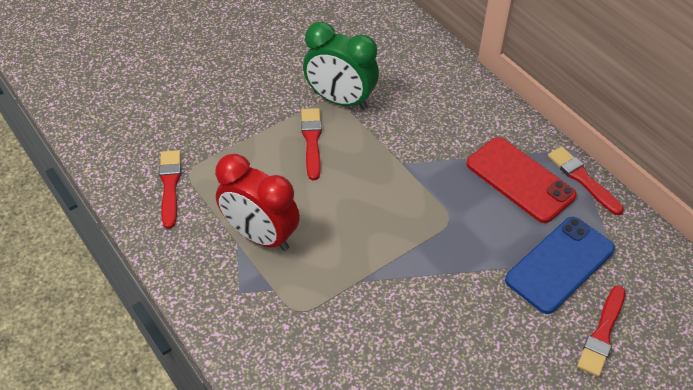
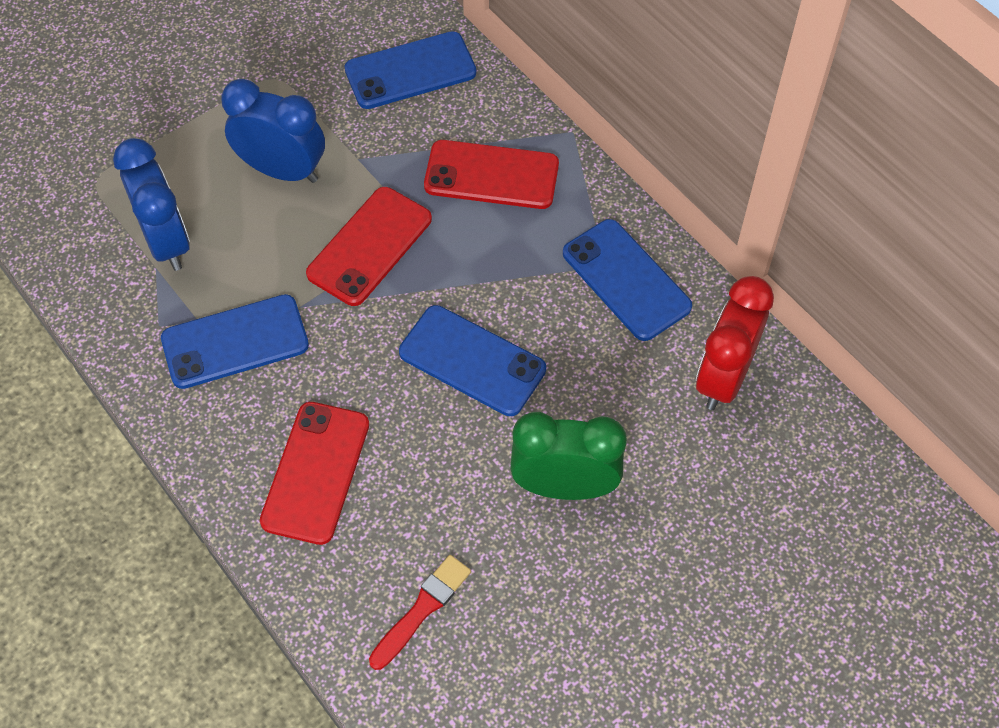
blue clock: none = 0 -> [113,138,190,271] [221,79,325,183] = 2
blue phone: [505,216,615,314] = 1 -> [161,294,309,389] [345,31,477,109] [399,305,546,416] [563,219,692,341] = 4
red brush: [159,150,181,229] [301,108,322,180] [548,146,624,215] [577,286,625,377] = 4 -> [369,555,471,670] = 1
red phone: [467,137,577,223] = 1 -> [260,402,369,545] [306,187,432,306] [424,140,559,209] = 3

